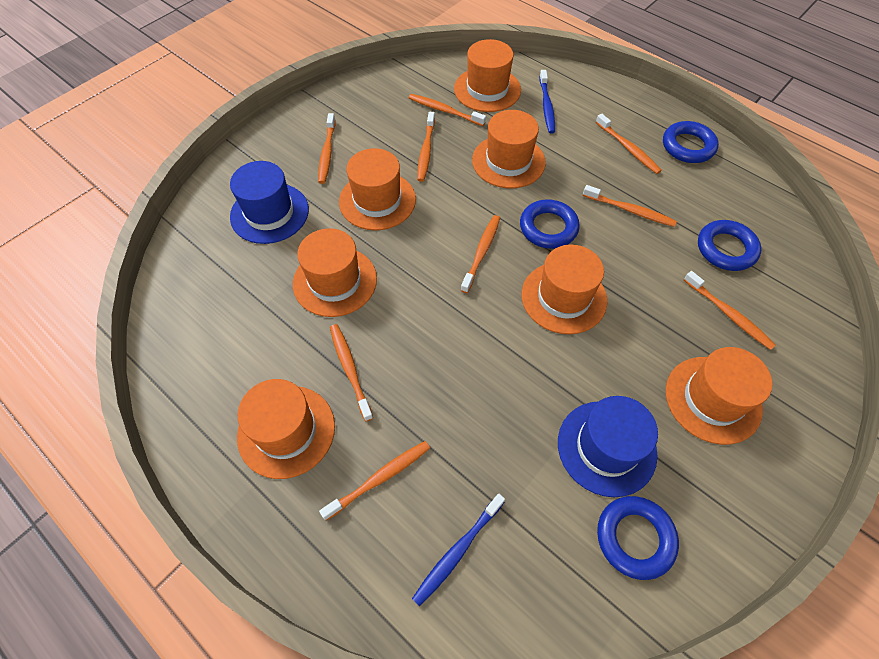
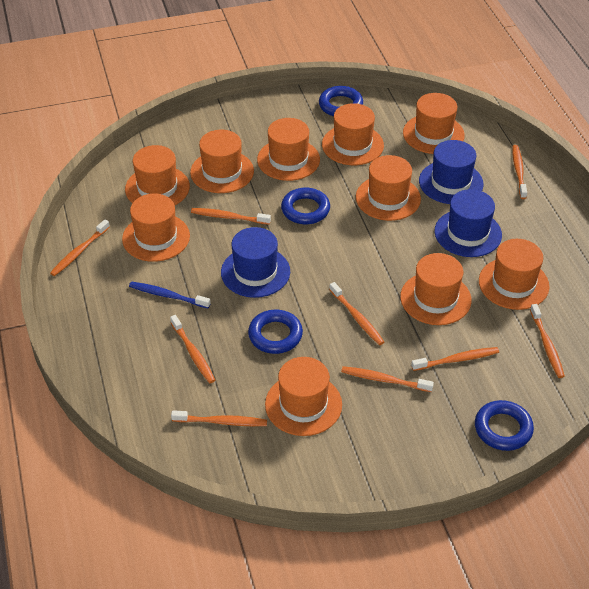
blue hat: [230,161,309,244] [558,396,658,497] = 2 -> [221,227,290,298] [419,140,484,204] [434,189,502,257] = 3
blue toothbrush: [412,494,505,607] [539,70,555,133] = 2 -> [129,282,211,308] = 1
orange hat: [237,379,335,479] [293,228,377,317] [339,148,416,230] [454,39,521,112] [472,110,546,188] [522,245,607,334] [666,347,772,445] = 7 -> [122,194,190,262] [125,145,190,205] [190,130,254,193] [257,118,320,181] [265,357,342,436] [322,103,384,165] [356,155,421,221] [400,253,472,325] [403,93,465,154] [479,239,550,310] = 10

